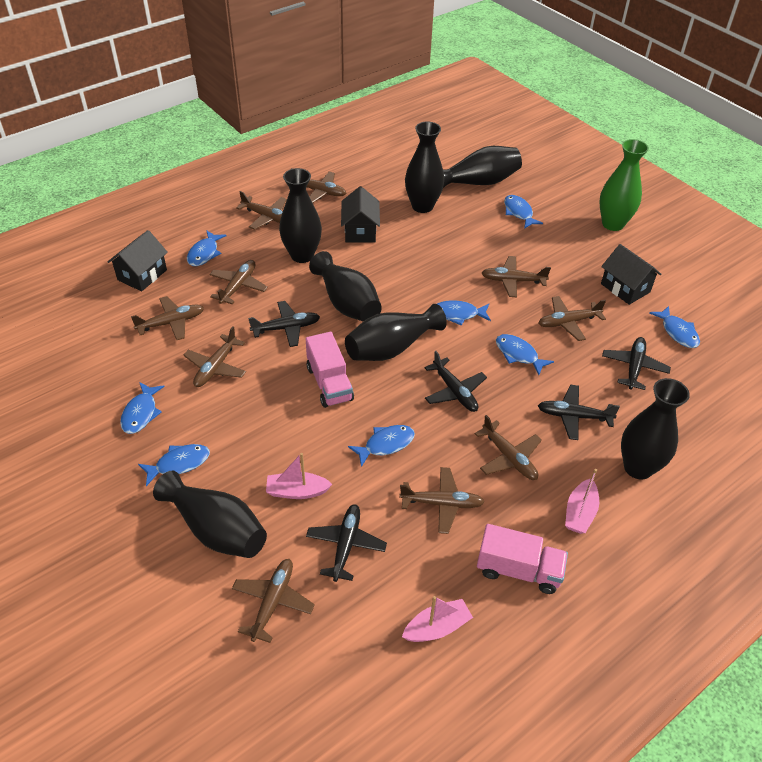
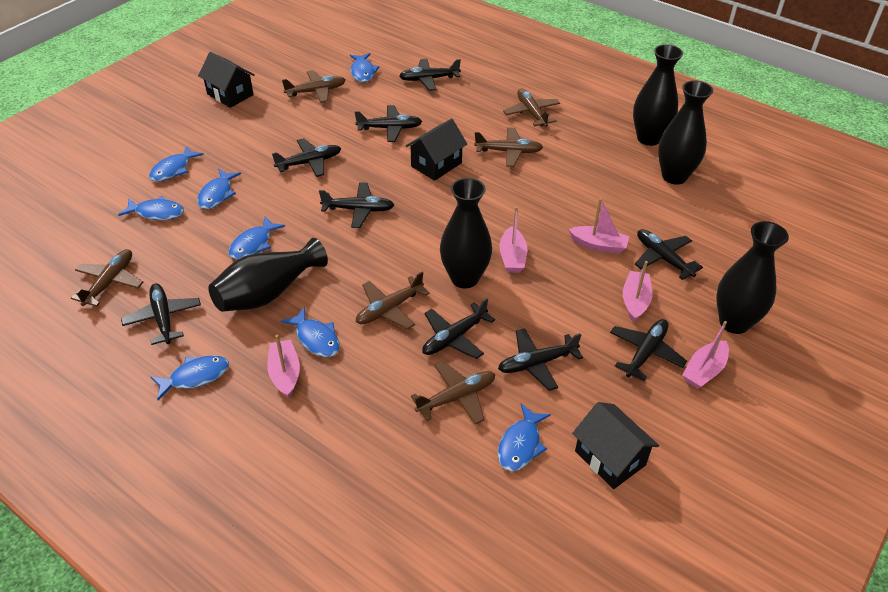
black plane: [248,301,320,347] [306,504,387,582] [424,351,487,412] [538,385,620,440] [602,337,671,390] = 5 -> [121,283,201,345] [272,138,341,177] [319,182,394,228] [355,105,422,142] [399,59,461,91] [422,298,495,359] [498,328,583,391] [610,319,687,381] [635,229,703,280] = 9
black vase: [153,471,267,558] [279,168,322,263] [309,251,382,321] [345,304,447,361] [405,122,444,213] [443,146,522,188] [621,378,690,480] = 7 -> [208,238,328,312] [440,178,492,289] [633,44,683,146] [658,80,713,185] [716,221,789,334] = 5
brown plane: [131,296,204,340] [183,327,246,387] [209,260,268,305] [232,559,315,643] [236,191,287,230] [291,168,346,203] [399,467,485,534] [475,415,542,480] [482,256,551,298] [538,296,606,341] = 10 -> [71,249,143,307] [282,70,346,103] [356,272,430,330] [411,361,495,425] [474,127,543,167] [503,89,560,127] = 6
green vase: [599,139,649,231] = 1 -> none = 0
pink boat: [266,453,332,499] [402,596,473,642] [565,469,599,534] = 3 -> [267,335,300,398] [499,207,527,273] [568,198,629,254] [623,261,652,322] [682,321,729,389] = 5
pink truck: [306,332,354,408] [477,524,568,594] = 2 -> none = 0

